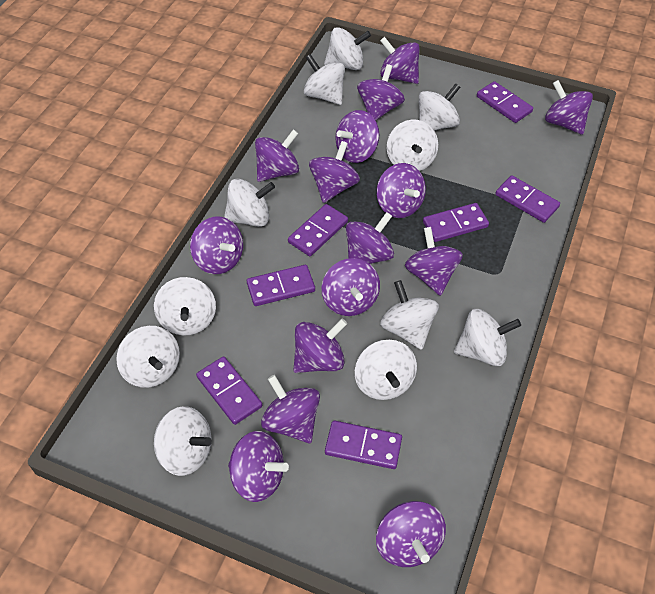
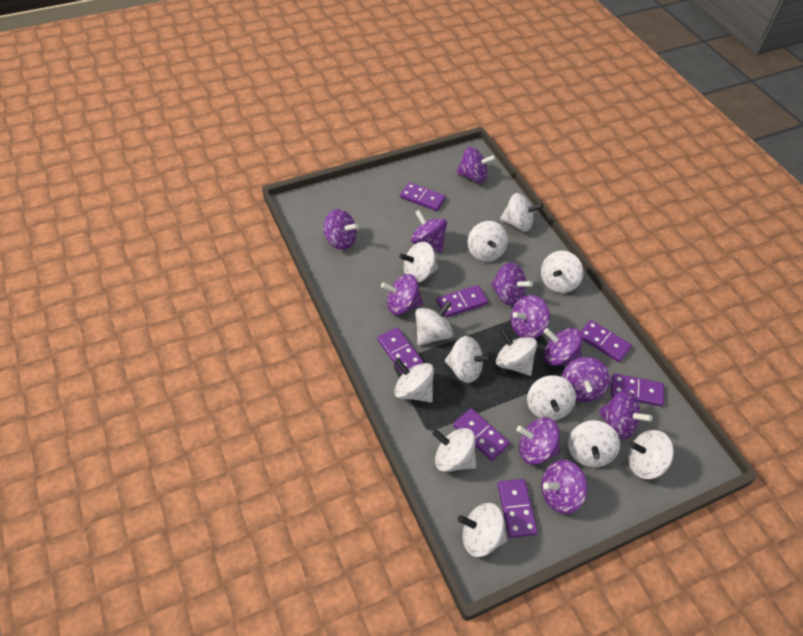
purple spinning top: [190,217,243,274] [228,431,289,502] [255,129,299,182] [261,375,320,443] [293,319,347,373] [309,141,360,203] [322,258,380,316] [335,110,379,163] [346,212,394,264] [357,64,405,121] [376,163,426,218] [376,501,446,567] [380,37,420,84] [405,227,463,296] [545,80,593,135] = 15 -> [323,209,358,250] [381,274,423,315] [411,210,447,253] [456,147,496,183] [491,263,533,306] [511,295,550,339] [516,417,560,465] [541,460,587,514] [543,328,583,366] [562,357,610,402] [598,390,652,439] = 11
white spinning top: [116,326,180,388] [154,277,216,336] [154,406,212,476] [224,179,275,227] [304,54,345,105] [324,27,371,70] [355,340,417,400] [380,280,439,350] [387,120,438,171] [419,83,460,131] [454,309,521,366] = 11 -> [394,358,434,403] [399,242,438,283] [415,301,453,346] [432,428,476,472] [445,336,491,383] [458,503,507,557] [468,221,508,262] [496,329,537,376] [500,193,543,232] [527,375,576,420] [541,251,583,293] [568,420,620,467] [628,430,674,479] = 13

